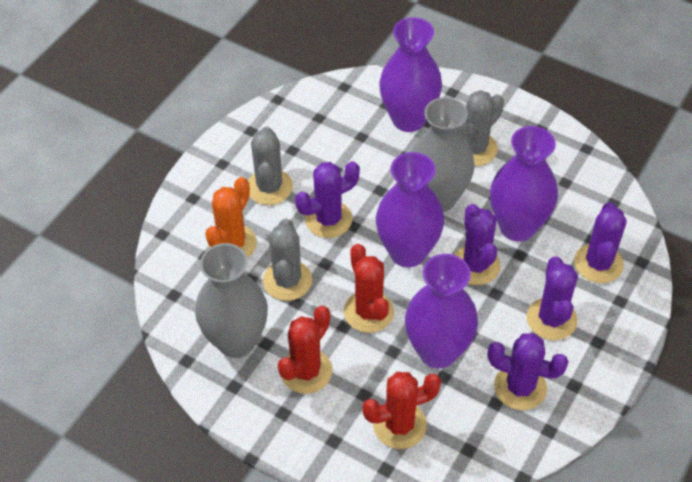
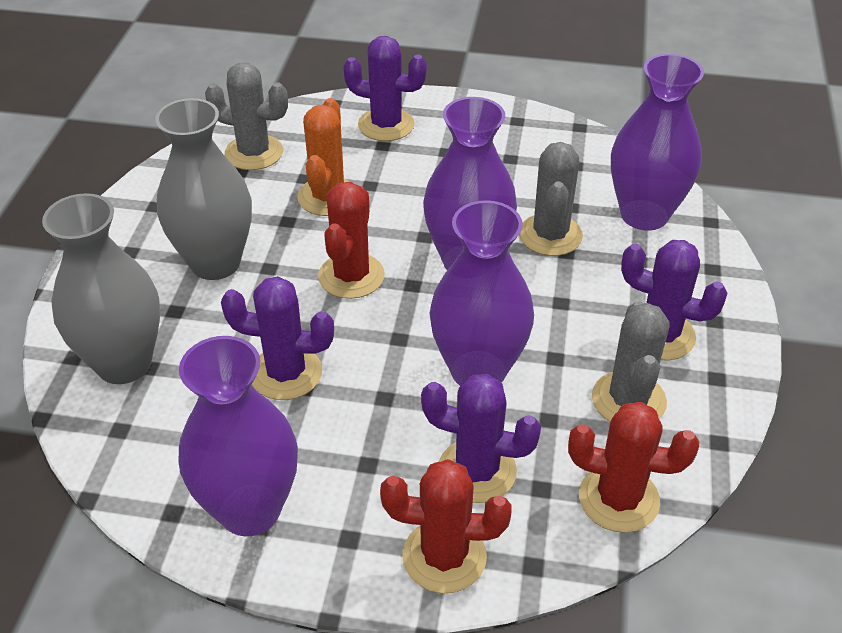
purple cactus: [295,161,360,238] [454,204,501,285] [487,333,569,410] [527,256,578,340] [574,202,627,283] = 5 -> [221,276,334,400] [343,36,427,141] [421,374,541,503] [621,240,727,360] = 4

